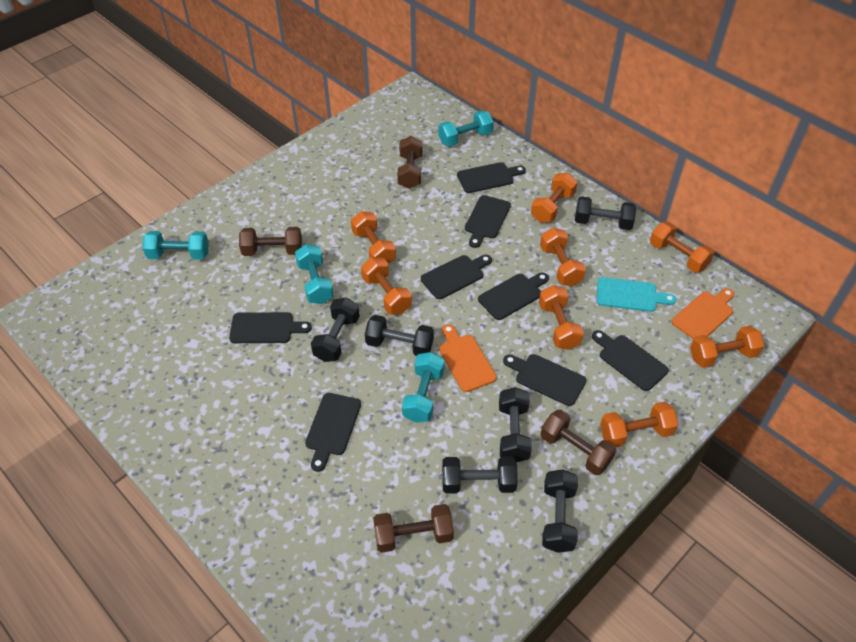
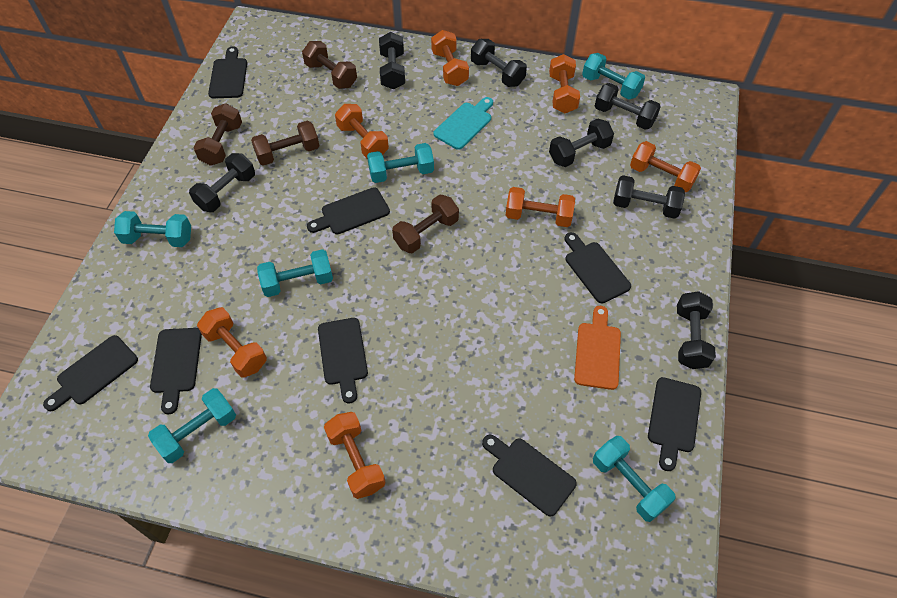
black dumbbell: [311,297,360,362] [365,315,434,356] [442,456,518,494] [499,387,532,462] [542,469,578,553] [575,196,636,230] = 6 -> [189,153,255,212] [379,32,405,90] [471,39,527,87] [549,118,614,167] [595,83,661,130] [613,175,685,219] [677,291,716,369] = 7
orange cutting board: [439,324,497,392] [672,288,734,339] = 2 -> [574,306,621,390] = 1
orange dumbbell: [351,211,396,264] [361,257,412,315] [531,173,577,223] [539,285,584,350] [540,228,586,287] [600,402,678,447] [650,222,714,273] [690,326,764,368] = 8 -> [197,307,267,378] [324,412,385,499] [335,104,389,158] [431,30,469,86] [505,187,575,227] [549,54,580,113] [630,141,701,192] = 7
turquoise dumbbell: [142,231,209,260] [295,244,334,304] [402,352,445,423] [438,111,493,147] = 4 -> [114,211,191,247] [148,388,236,463] [257,249,333,297] [367,143,434,183] [582,53,645,99] [593,436,676,522] = 6

